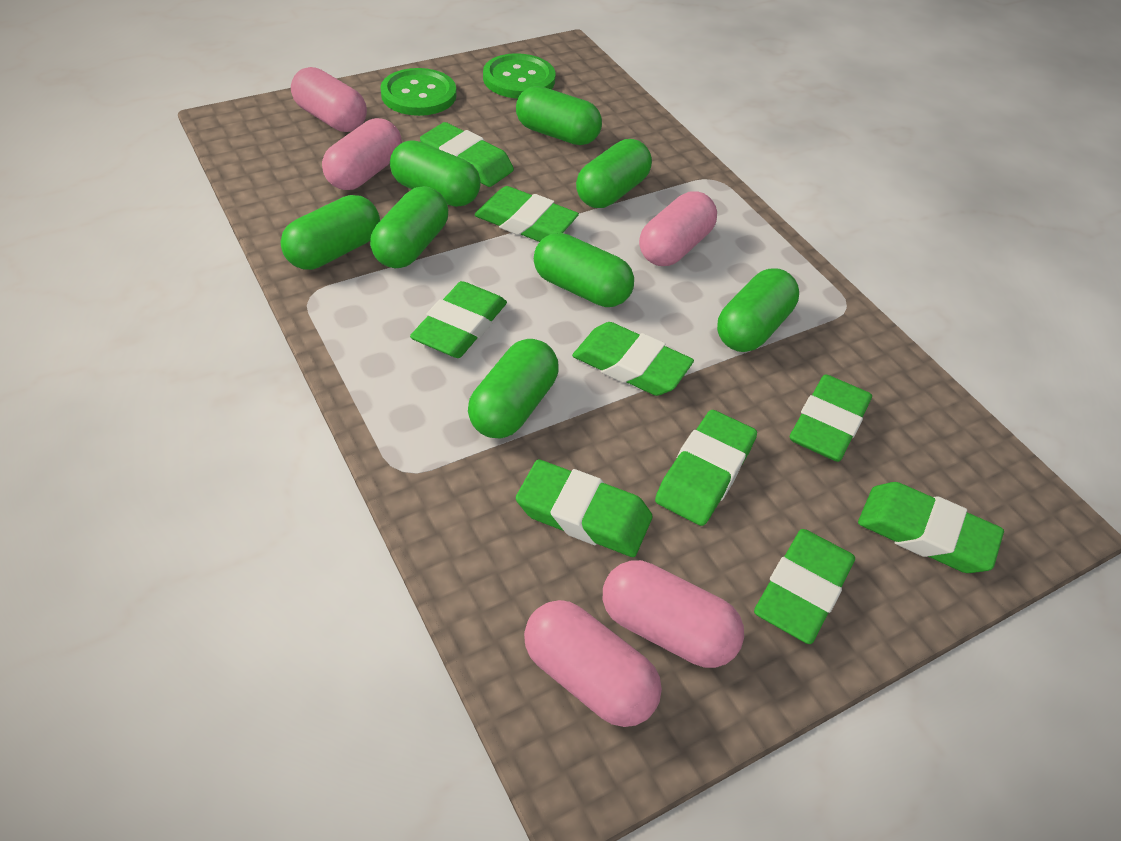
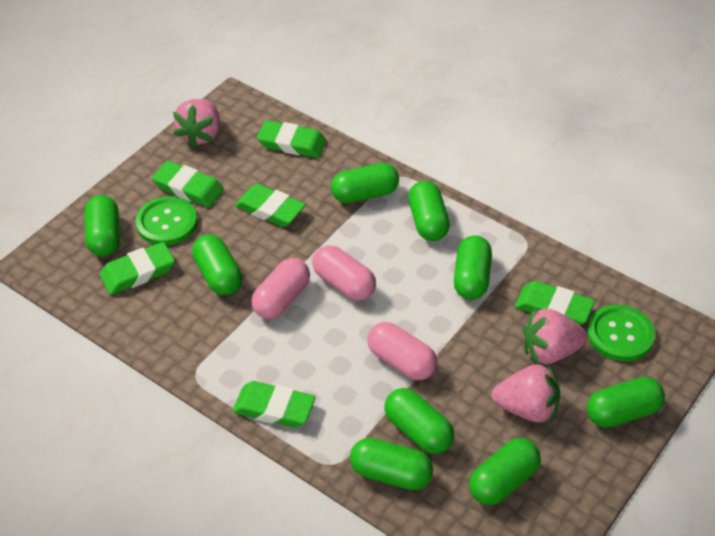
green capsule: [281,195,380,270] [370,186,448,269] [390,140,481,207] [468,339,559,439] [516,86,602,145] [534,233,634,307] [576,139,652,208] [717,268,799,352] = 8 -> [85,195,120,256] [192,234,242,295] [331,163,399,203] [350,438,433,490] [384,388,454,454] [408,181,450,241] [454,236,492,300] [469,438,540,505] [587,377,665,428] = 9
green eraser: [410,281,507,358] [420,122,514,187] [475,186,579,242] [516,459,652,557] [572,322,694,396] [655,410,757,526] [754,529,855,644] [790,374,872,462] [858,482,1004,573] = 9 -> [100,242,175,295] [152,161,224,207] [232,381,316,428] [235,184,306,227] [257,120,326,158] [515,281,595,325] = 6
pink capsule: [291,67,367,132] [322,118,402,190] [524,600,662,727] [603,560,744,668] [639,192,717,266] = 5 -> [251,258,310,319] [313,245,376,301] [367,322,437,380] = 3
pink strawberry: none = 0 -> [173,99,220,148] [492,364,560,423] [523,308,588,364] = 3

